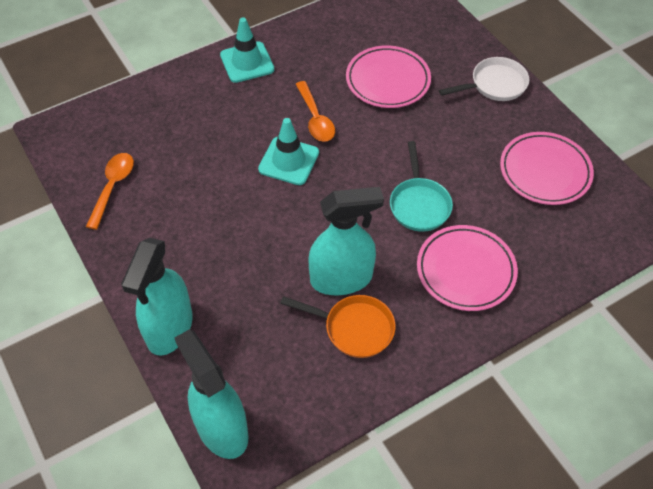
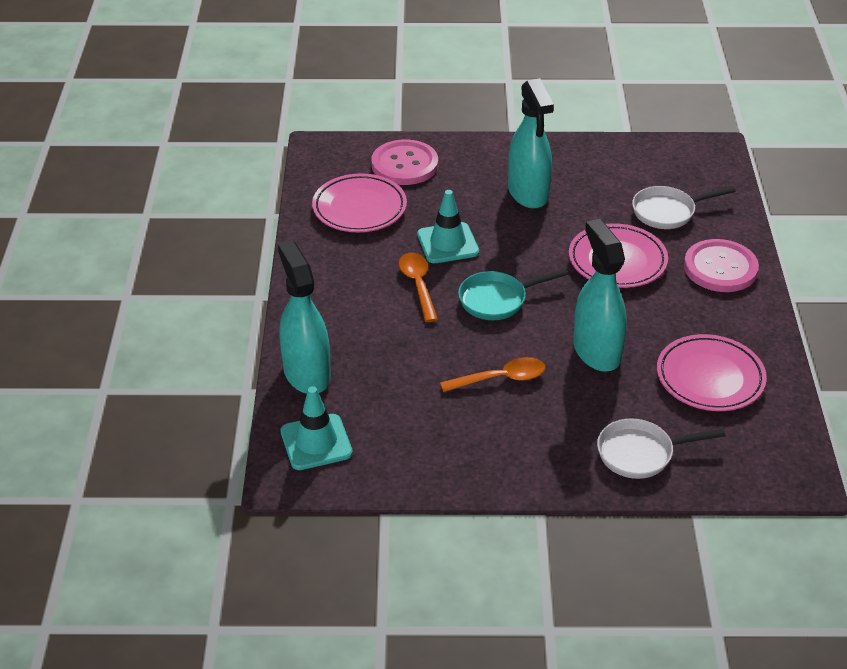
orange pan: [280,295,396,358] = 1 -> none = 0
pink button: none = 0 -> [372,139,438,185] [684,239,759,292] = 2
white pan: [439,57,529,101] = 1 -> [597,418,725,479] [632,186,736,229] = 2

